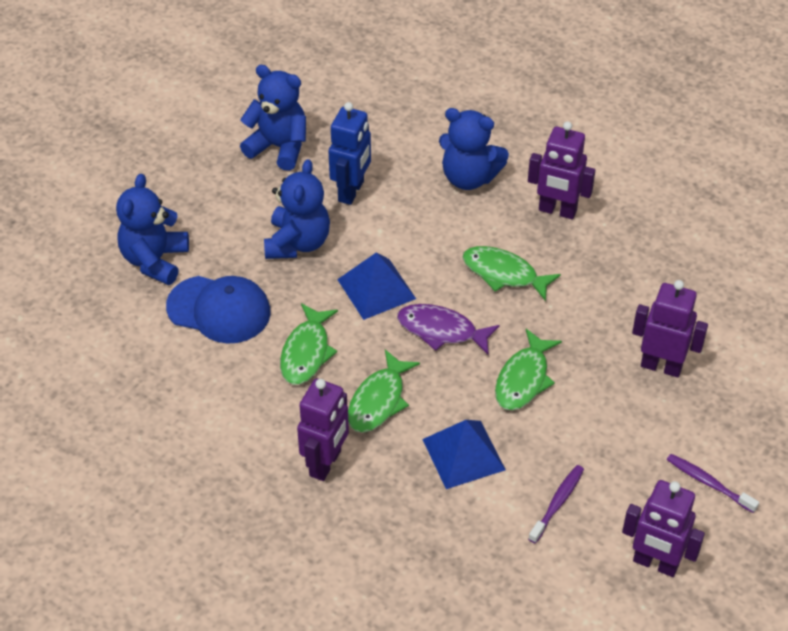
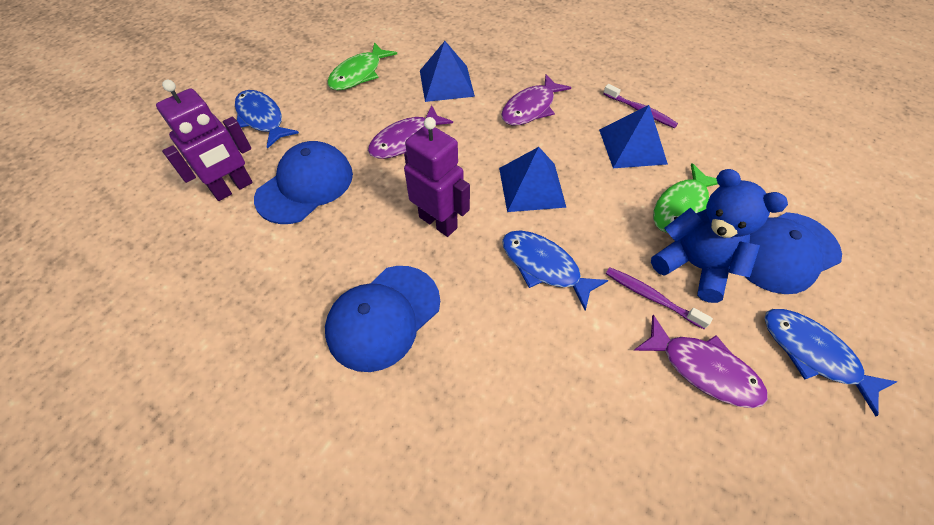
blue cap: [166,276,271,344] = 1 -> [254,141,353,224] [325,266,440,372] [744,212,842,294] = 3
blue fish: none = 0 -> [235,90,299,149] [502,230,608,311] [764,309,897,416] = 3
blue pyramid: [337,253,416,320] [422,420,506,489] = 2 -> [420,41,475,102] [499,147,567,212] [599,105,668,168] = 3
blue robot: [328,102,371,205] = 1 -> none = 0
blue teddy bear: [116,174,189,285] [240,65,306,171] [264,159,330,259] [439,108,509,190] = 4 -> [651,169,788,303] = 1
green fish: [280,303,338,385] [348,350,420,433] [462,246,561,301] [495,329,562,410] = 4 -> [327,42,397,90] [653,163,718,233] = 2
purple fish: [397,304,500,354] = 1 -> [368,105,453,159] [501,74,571,125] [634,315,768,408] = 3
purple robot: [297,378,349,481] [528,121,595,219] [622,480,705,577] [632,280,708,377] = 4 -> [156,80,253,201] [404,117,470,237] = 2

